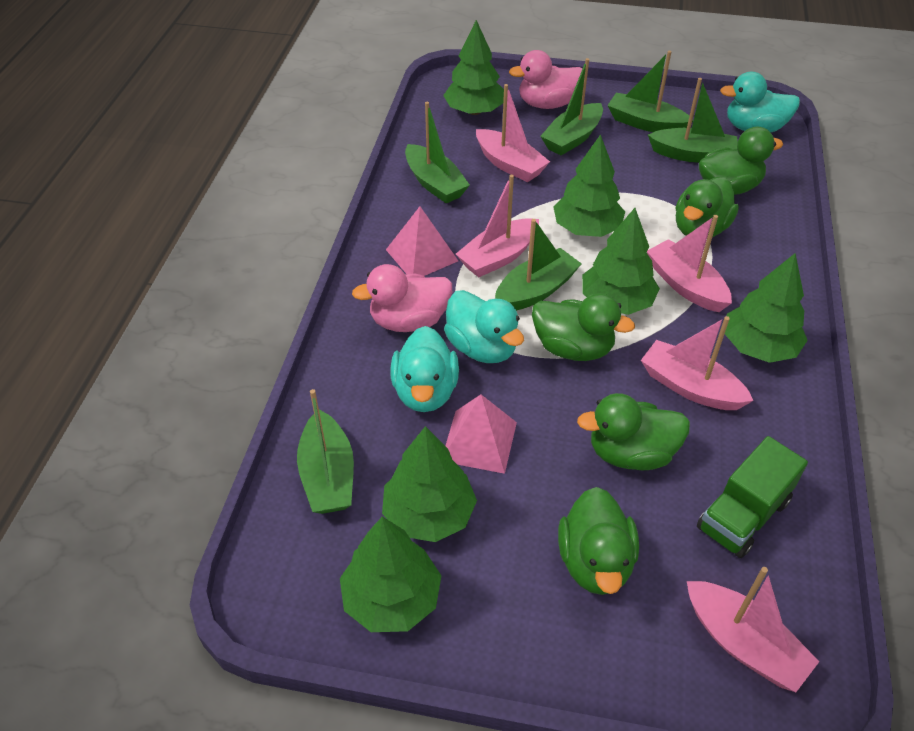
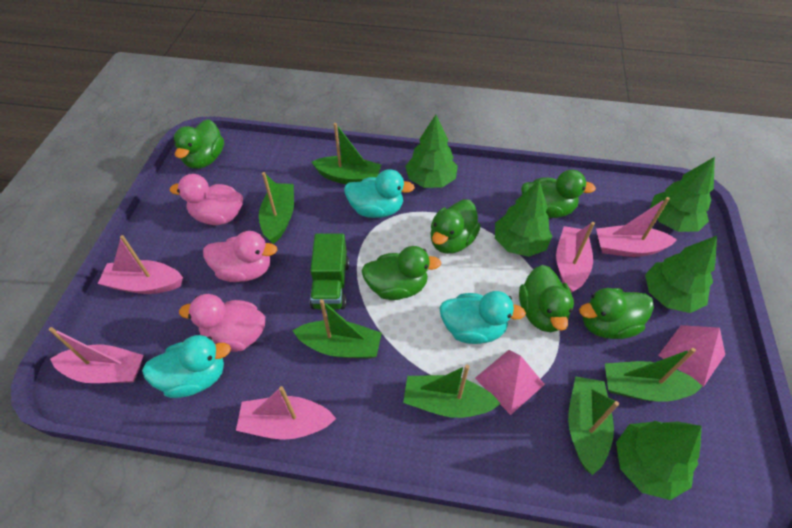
green duck: [532,293,635,361] [558,487,639,595] [577,393,690,470] [676,177,739,238] [699,127,783,195] = 5 -> [173,119,224,169] [362,246,441,300] [430,199,481,254] [519,265,574,332] [521,170,596,218] [579,288,654,339] = 6
green tree: [340,517,441,632] [382,426,477,542] [443,20,504,115] [553,134,625,237] [582,208,660,315] [725,253,808,363] = 6 -> [405,115,458,188] [495,181,552,257] [616,421,701,500] [645,236,717,313] [650,157,715,232] = 5
pink duck: [352,264,452,332] [509,50,583,109] = 2 -> [170,174,243,225] [179,294,265,352] [203,231,277,282] = 3

